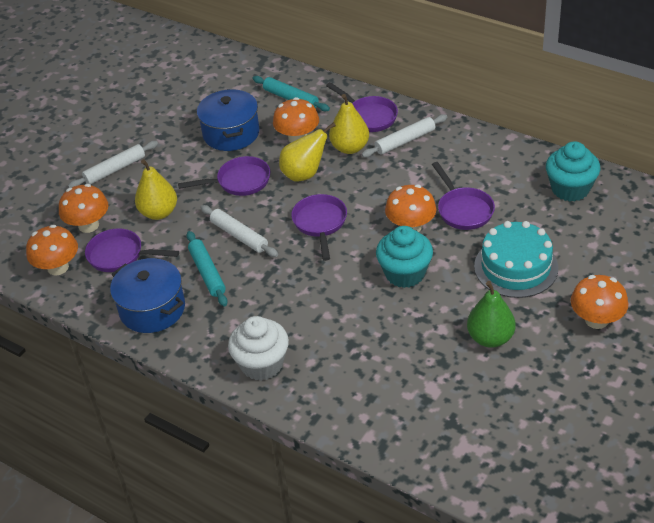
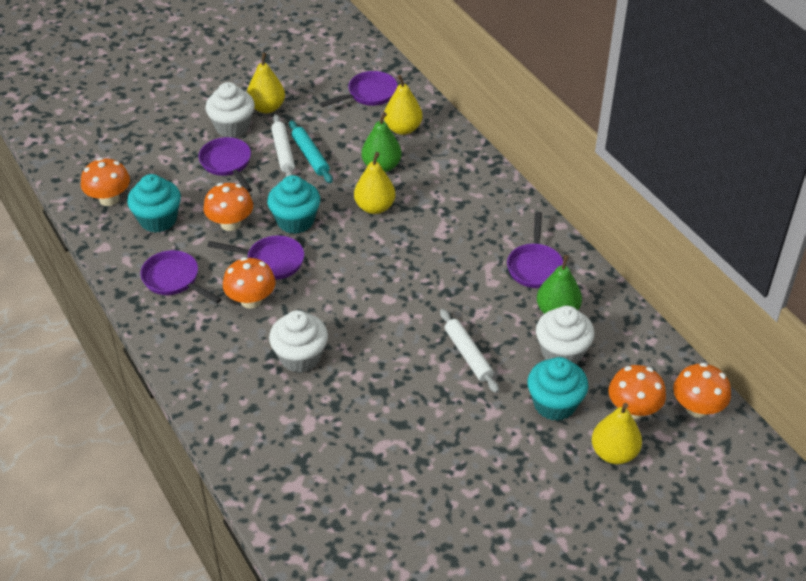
blue pot: [110,258,185,333] [197,89,260,151] = 2 -> none = 0
green pear: [467,281,516,348] = 1 -> [361,112,402,172] [537,255,582,314] = 2
turquoise cake: [474,221,558,298] = 1 -> none = 0
turquoise cupcake: [376,226,433,288] [546,141,600,202] = 2 -> [127,174,181,233] [267,175,320,234] [527,357,588,421] = 3
turquoise rolling pin: [186,231,228,307] [253,76,330,111] = 2 -> [289,120,333,183] = 1
white cupcake: [228,316,289,381] = 1 -> [205,82,255,138] [269,310,328,373] [536,306,595,364] = 3
white rolling pin: [68,141,158,188] [200,205,278,257] [362,114,448,157] = 3 -> [271,114,295,177] [440,309,499,393] = 2
yellow pear: [135,159,177,220] [279,122,336,181] [329,94,369,154] = 3 -> [247,52,285,113] [354,152,396,214] [384,75,423,135] [592,403,642,464] = 4

